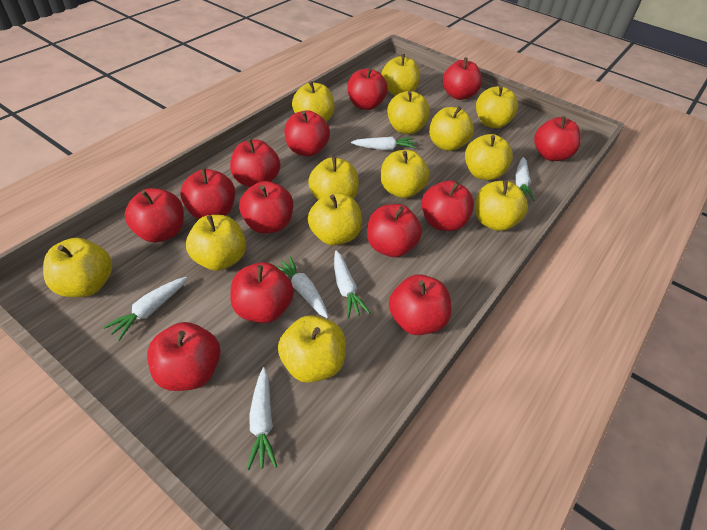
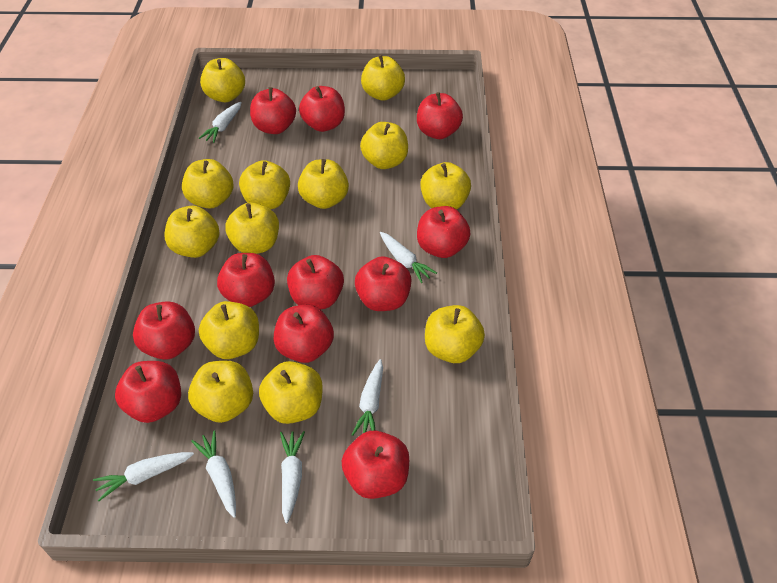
red apple: [125,188,184,243] [147,322,221,391] [180,168,235,219] [230,138,280,187] [230,262,294,323] [239,181,293,234] [284,110,330,156] [347,68,388,110] [367,204,422,257] [389,274,451,335] [421,180,474,231] [443,57,482,100] [534,116,581,161] = 13 -> [115,361,181,423] [133,301,195,360] [217,253,275,307] [250,87,296,134] [274,305,334,363] [287,255,344,309] [299,86,345,132] [342,431,409,499] [355,256,412,311] [417,92,463,139] [417,206,470,258] = 11

